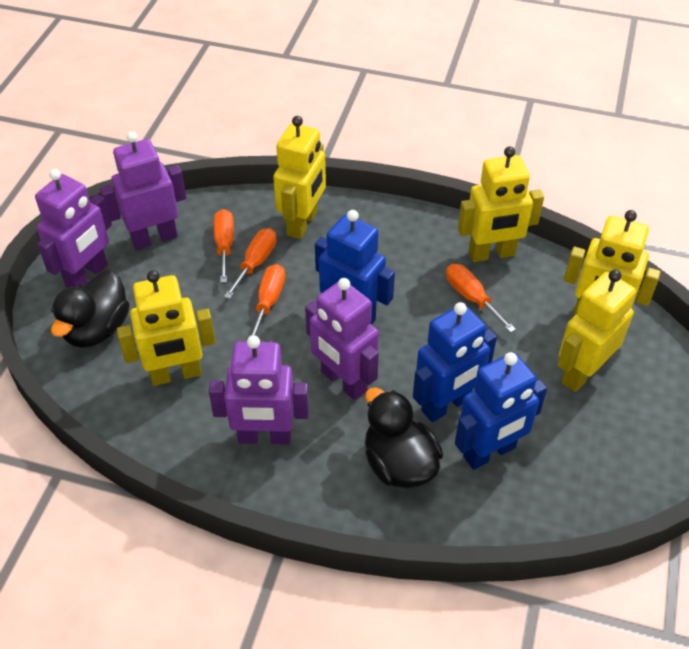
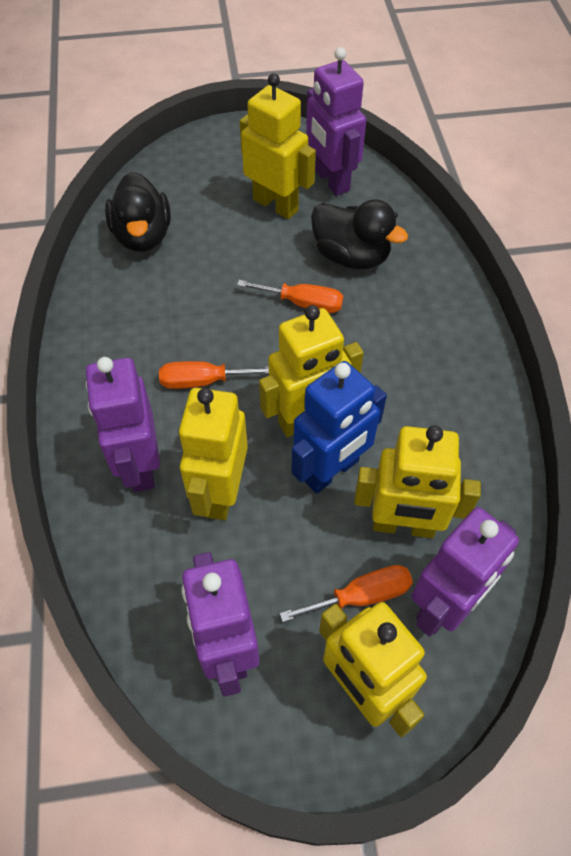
blue robot: [315,210,395,325] [413,302,497,422] [455,352,547,470] = 3 -> [292,361,387,494] = 1
orange screwdriver: [214,209,234,283] [224,228,277,299] [249,264,285,337] [446,264,516,333] = 4 -> [159,361,269,389] [237,280,343,313] [280,565,413,622] = 3

